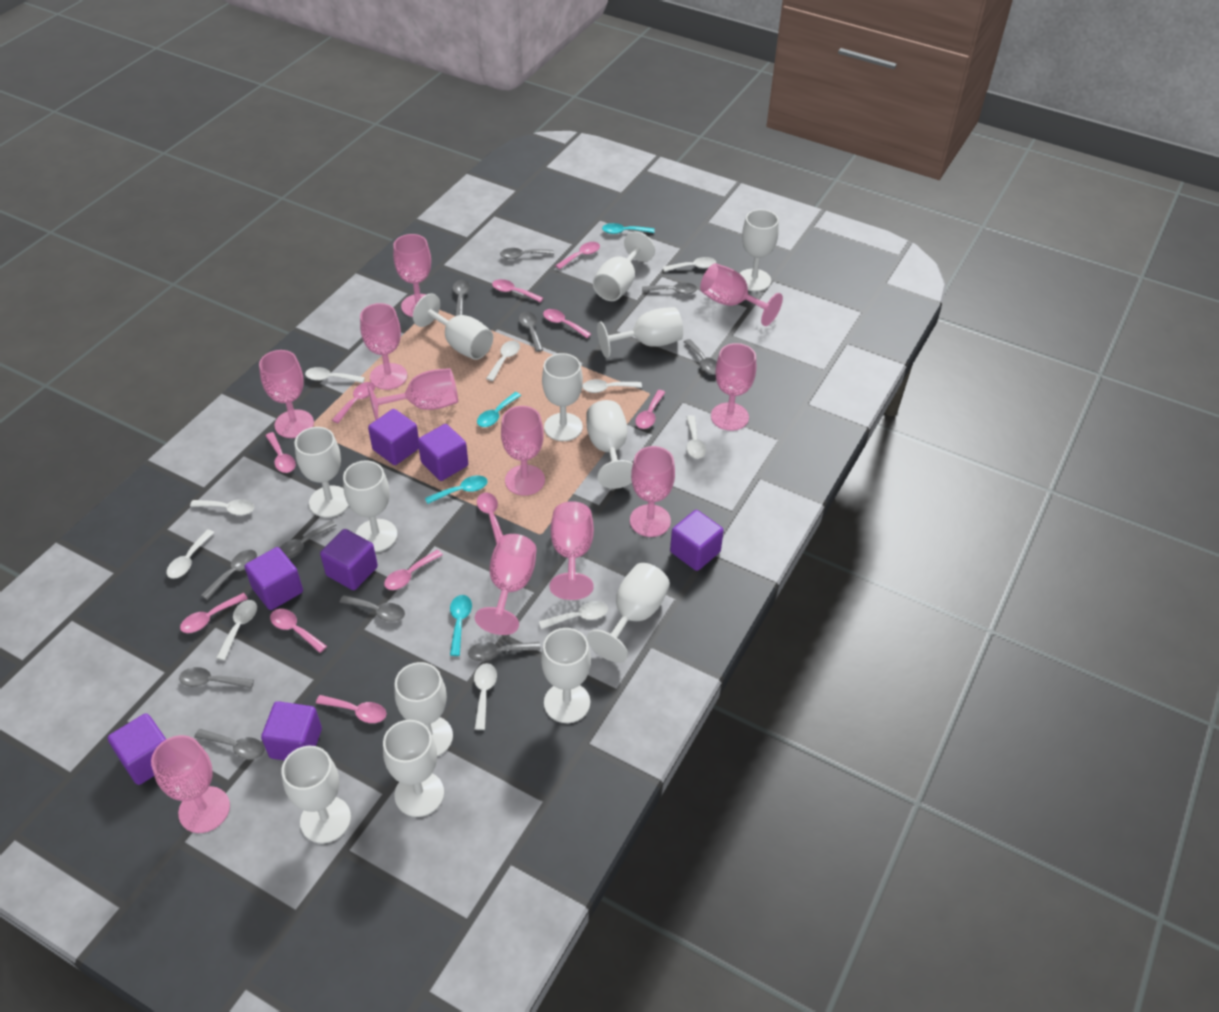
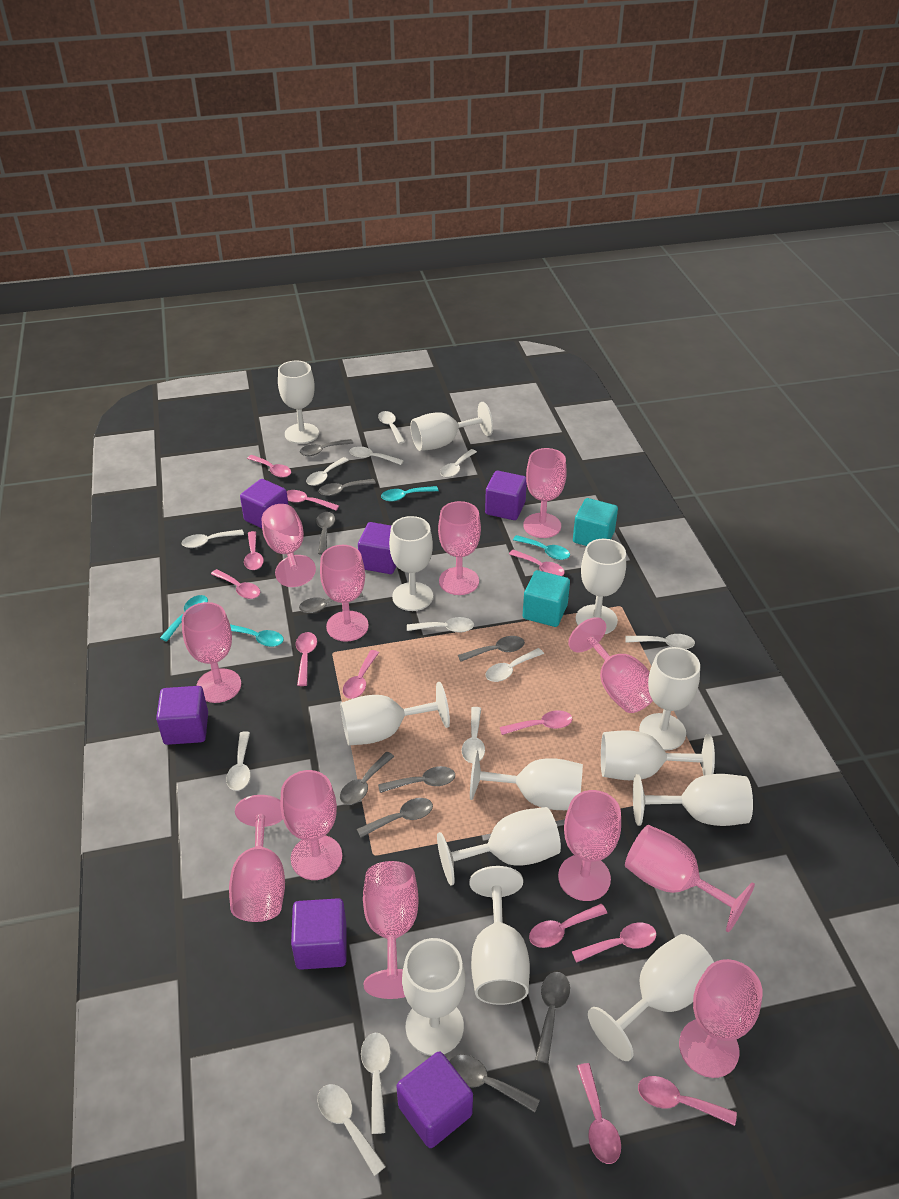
grey spoon: [179,667,254,689] [194,729,265,760] [201,550,257,600] [280,520,337,559] [339,595,405,622] [453,280,470,316] [468,642,541,661] [500,248,554,259] [519,311,543,352] [642,283,697,294] [684,339,717,374] = 11 -> [299,439,353,456] [299,592,364,613] [316,512,335,555] [319,479,376,496] [340,752,394,805] [357,798,433,838] [378,766,455,793] [449,1055,540,1113] [458,636,525,662] [535,972,570,1063] = 10
pink goblet: [151,735,230,833] [259,350,314,438] [360,303,407,390] [367,368,458,420] [393,234,431,317] [475,534,537,635] [501,406,545,496] [550,501,594,600] [630,446,675,537] [700,263,783,326] [711,343,756,431] = 11 -> [182,602,241,703] [229,795,285,922] [261,504,316,587] [280,770,342,880] [320,545,369,642] [363,861,418,999] [438,501,481,595] [523,448,567,538] [558,790,621,901] [568,617,653,713] [625,825,755,932] [679,959,763,1078] = 12
pink spoon: [180,593,248,633] [265,432,296,473] [270,609,327,653] [316,695,386,723] [332,382,375,423] [384,550,443,590] [477,492,503,544] [492,279,543,303] [543,309,591,338] [555,242,600,269] [635,390,665,429] = 11 -> [211,569,260,599] [244,531,264,570] [247,455,291,478] [287,490,339,511] [296,632,317,686] [343,650,379,699] [500,710,572,735] [509,550,565,576] [529,904,607,948] [572,922,657,963] [577,1063,621,1164] [638,1076,737,1126] = 12
purple cube: [108,713,166,785] [245,547,303,610] [261,701,322,760] [320,529,378,590] [368,409,419,465] [418,424,468,481] [670,510,724,571] = 7 -> [156,686,208,745] [240,479,288,528] [291,898,347,970] [358,522,396,574] [397,1051,473,1148] [485,471,527,520] = 6
turquoise cube: none = 0 -> [523,570,570,627] [573,498,618,546] = 2
white spoon: [166,529,215,579] [190,499,254,515] [216,600,257,661] [305,367,365,383] [474,663,497,730] [486,340,520,381] [539,601,608,629] [582,379,642,393] [663,257,716,272] [687,415,706,459] = 10 -> [182,530,244,548] [226,731,251,791] [306,457,349,486] [318,1084,386,1176] [349,446,404,465] [361,1033,391,1134] [378,411,405,444] [407,617,474,633] [440,449,477,478] [462,707,485,763] [486,648,544,682] [626,634,695,649] = 12

